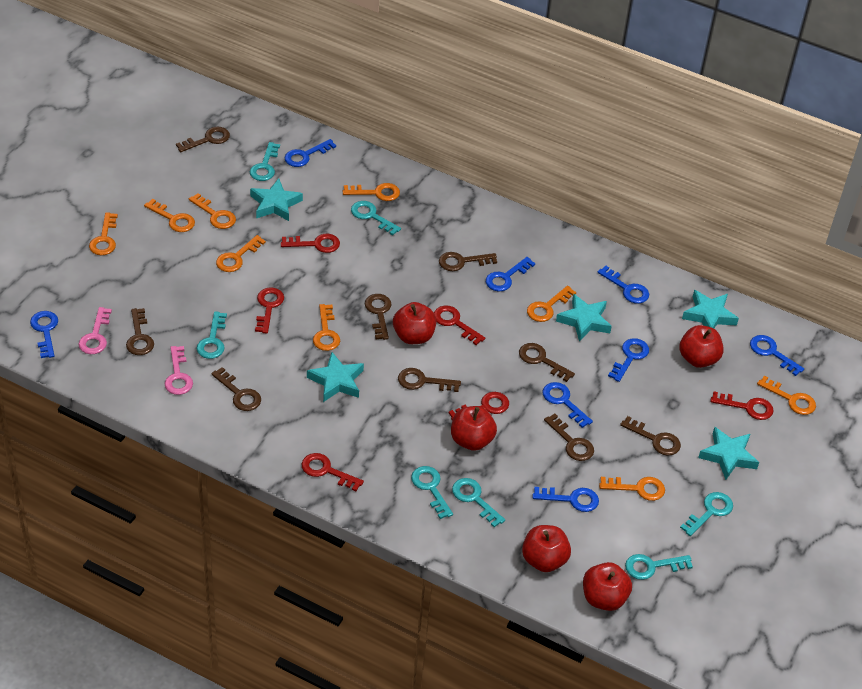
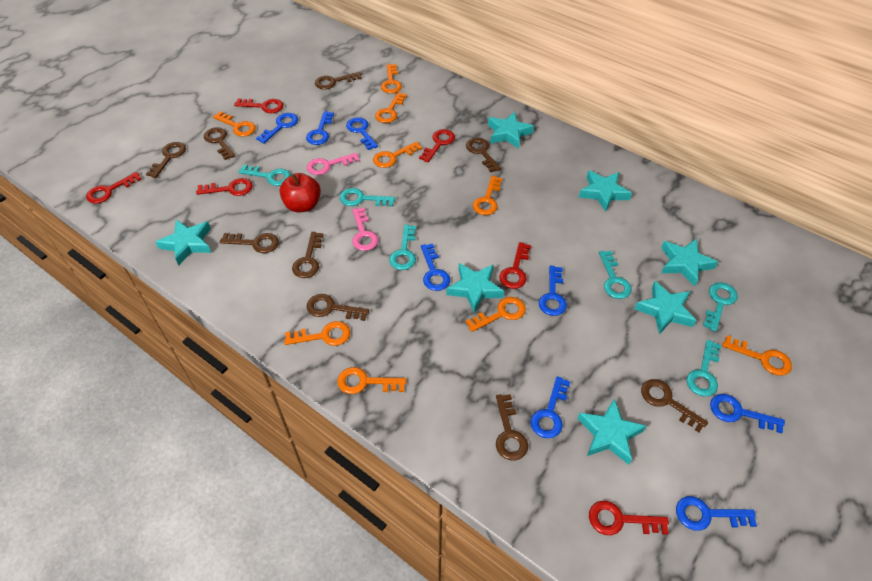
red apple: [393,302,436,344] [451,406,497,451] [522,525,571,572] [583,562,632,611] [679,325,724,368] = 5 -> [280,173,321,212] = 1
turquoise key: [197,311,227,359] [250,142,280,181] [351,201,401,235] [411,466,453,519] [452,478,505,527] [625,554,693,580] [680,492,733,536] = 7 -> [239,165,291,186] [340,188,395,207] [389,224,416,270] [599,251,632,299] [687,340,721,397] [703,282,738,332] = 6
turquoise star: [250,178,303,221] [307,352,364,402] [556,294,612,342] [682,290,739,328] [698,427,759,480] = 5 -> [156,220,211,266] [446,263,504,313] [488,111,534,149] [577,399,646,465] [579,170,632,212] [635,281,697,334] [661,238,718,287] = 7

